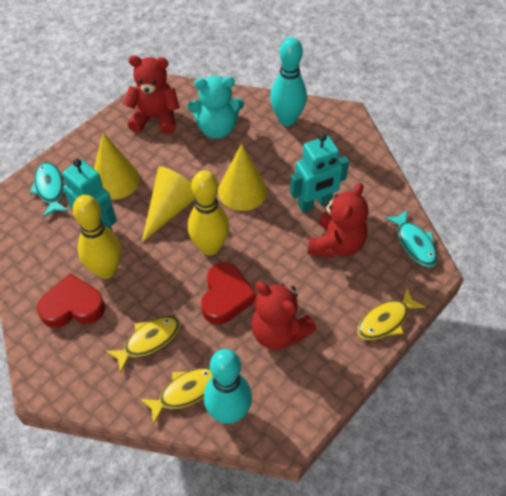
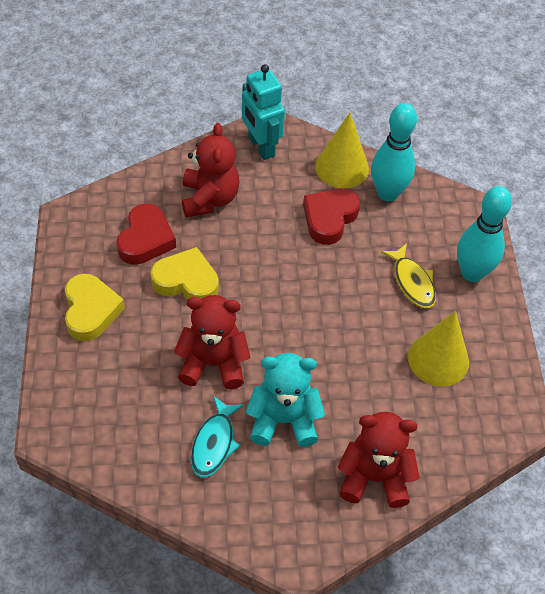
turquoise fish: [30,162,69,218] [385,210,438,267] = 2 -> [191,396,244,478] = 1
turquoise robot: [62,158,117,232] [290,133,349,213] = 2 -> [242,64,285,160] = 1
yellow bowling pin: [73,195,122,279] [188,170,229,256] = 2 -> none = 0
yellow cone: [94,133,140,200] [142,166,196,242] [218,144,267,211] = 3 -> [315,113,369,188] [408,311,469,387] = 2
yellow fish: [106,316,181,373] [140,367,212,425] [357,289,426,340] = 3 -> [381,243,436,308] = 1
yellow heart: none = 0 -> [65,274,125,341] [150,247,219,300] = 2

